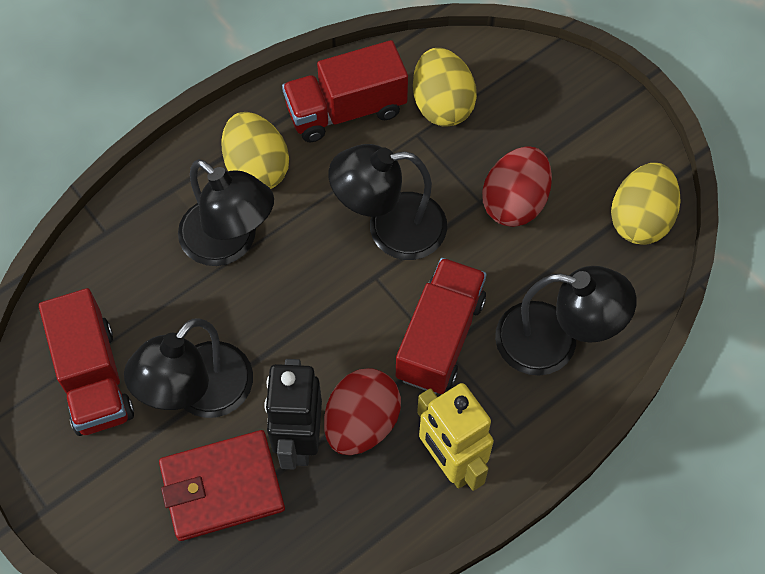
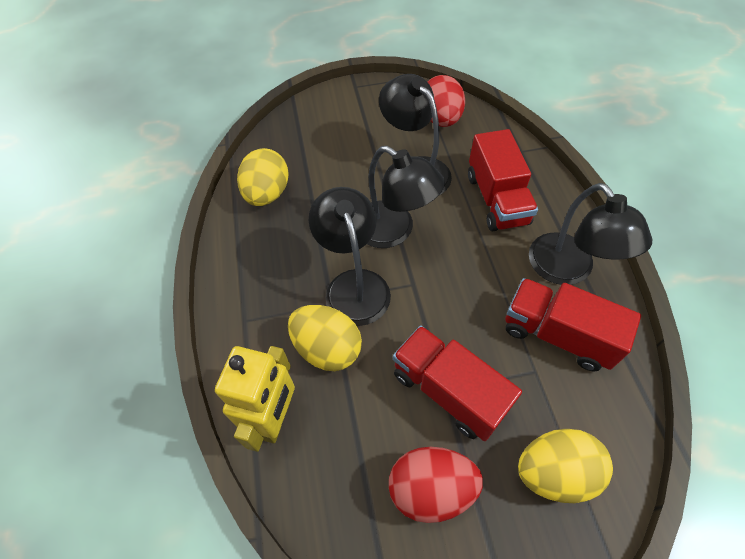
black robot: [264,359,322,470] = 1 -> none = 0
red wallet: [159,430,285,541] = 1 -> none = 0

